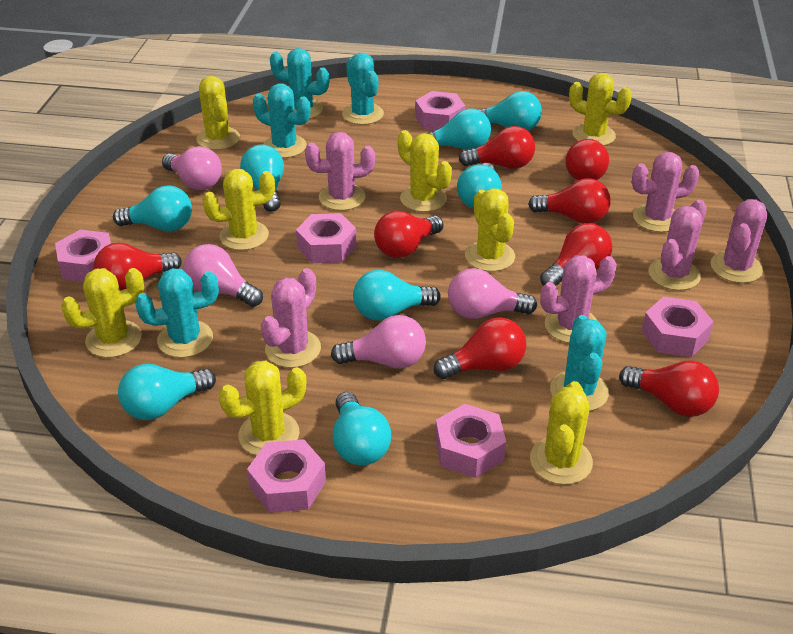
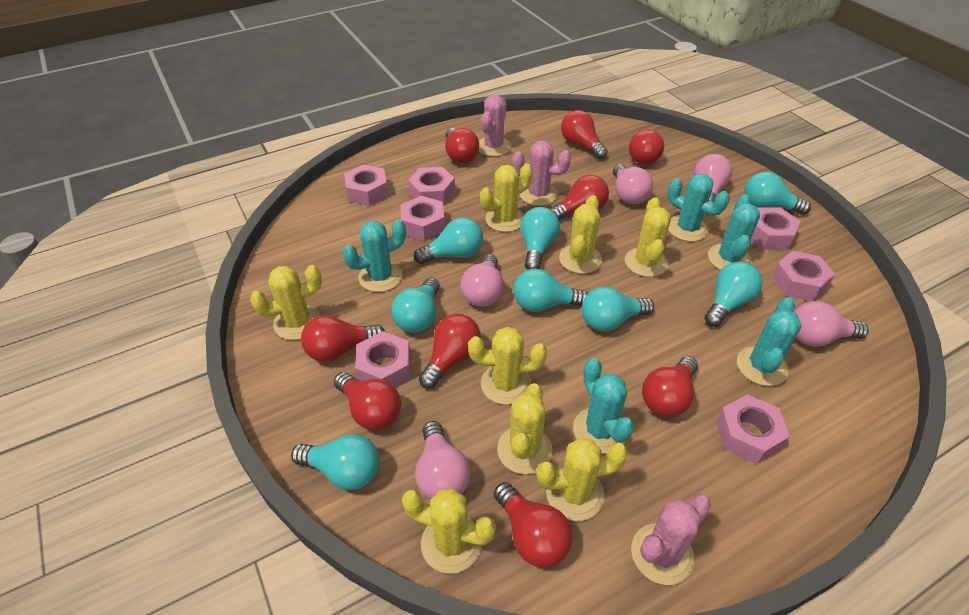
pink cactus: [261,268,321,368] [305,132,375,211] [540,255,617,343] [632,152,700,232] [648,200,707,290] [711,199,767,283] = 6 -> [479,95,512,156] [512,141,571,206] [631,494,711,585] = 3
pink light bulb: [162,146,222,190] [183,244,263,307] [331,315,426,368] [448,268,537,319] = 4 -> [415,421,471,499] [460,254,504,307] [613,164,653,204] [694,154,732,202] [794,301,868,347] = 5
pink nut: [55,229,111,282] [247,439,326,513] [296,213,357,263] [415,91,466,131] [435,404,506,478] [642,297,714,357] = 6 -> [344,165,388,206] [355,331,411,387] [401,196,445,241] [408,167,455,205] [716,395,790,464] [750,208,800,250] [772,251,835,301] = 7
red light bulb: [94,243,182,291] [374,211,444,258] [434,317,526,379] [459,126,535,169] [528,178,611,224] [540,223,612,286] [566,138,609,180] [619,360,719,417] = 8 -> [301,315,385,362] [334,372,401,430] [419,314,481,389] [445,128,479,163] [494,482,572,568] [550,175,609,220] [561,110,608,159] [629,129,664,165] [642,356,698,417] = 9

